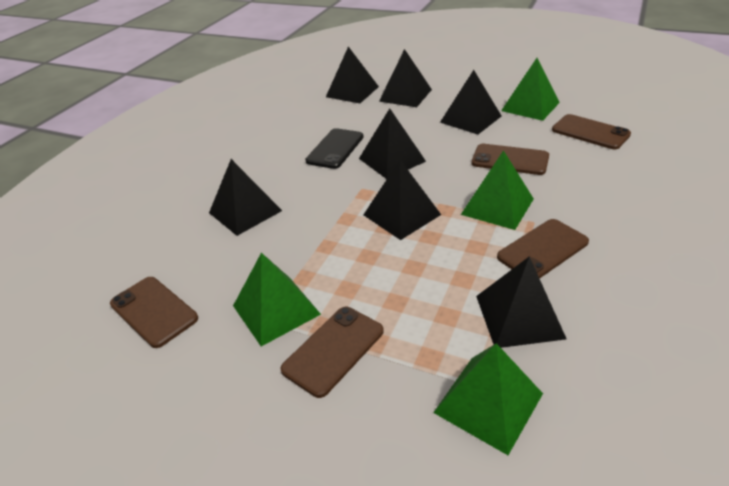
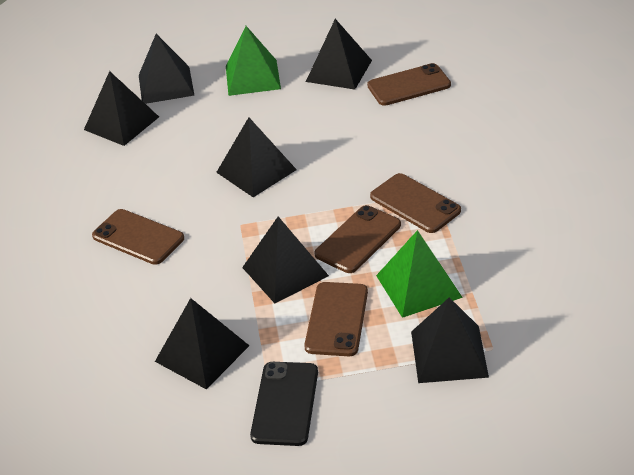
green pyramid: [233,253,321,346] [433,343,543,455] [461,150,534,230] [501,58,560,121] = 4 -> [226,26,281,96] [376,230,463,318] = 2

